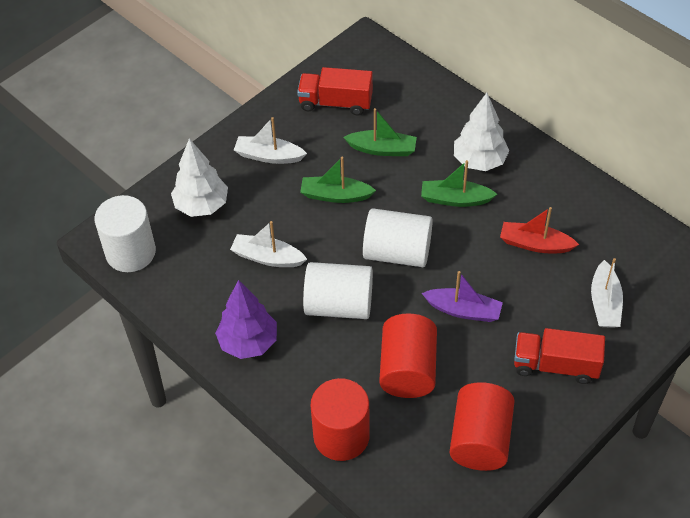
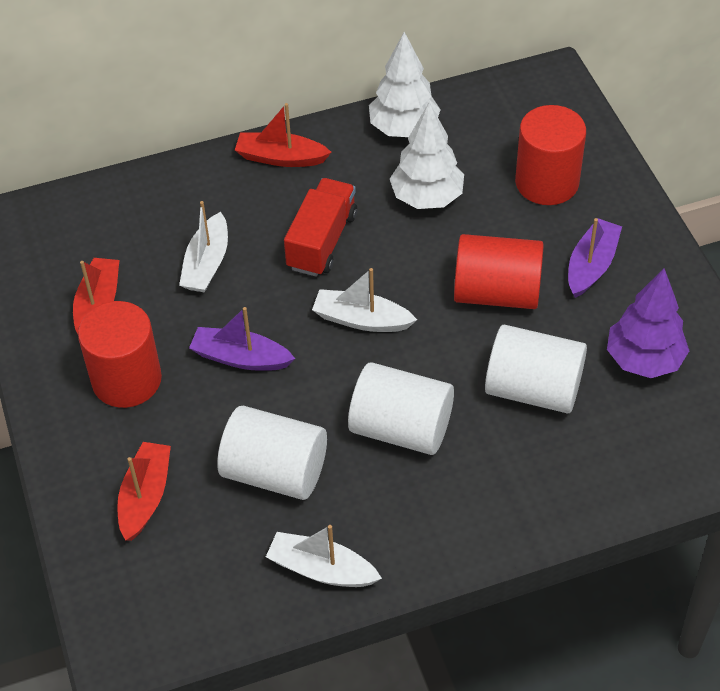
green boat: [300,157,376,203] [343,108,417,156] [421,160,497,207] = 3 -> none = 0
purple boat: [422,271,503,322] = 1 -> [189,307,295,371] [568,218,622,298] = 2
red boat: [500,207,579,253] = 1 -> [73,258,119,334] [117,442,171,541] [235,103,332,167] = 3
red truck: [297,67,373,115] [514,328,605,384] = 2 -> [284,178,357,277] = 1

